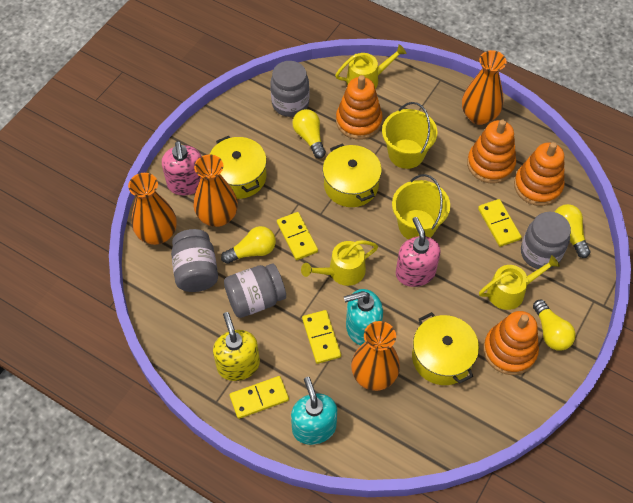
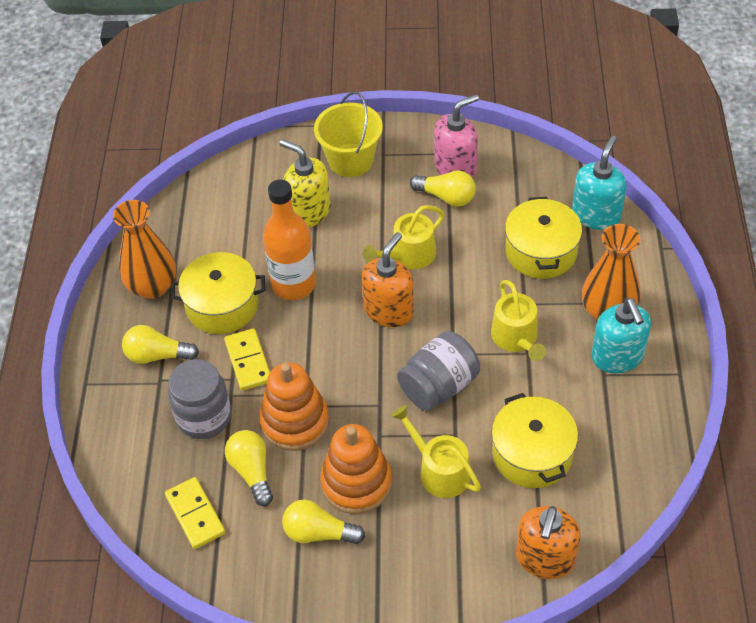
grey jar: [171,229,218,292] [224,263,286,318] [270,61,310,117] [521,212,571,269] = 4 -> [168,359,231,439] [397,331,480,411] = 2
orange bottle: none = 0 -> [263,180,316,300] = 1
orange soap dispenser: none = 0 -> [361,232,414,327] [516,506,580,579] = 2
orange stacking toy: [336,75,383,140] [467,119,516,184] [483,311,539,375] [514,142,565,206] = 4 -> [259,362,329,451] [320,424,392,514] = 2
orange vase: [128,173,177,245] [194,154,238,227] [351,321,400,391] [462,50,507,125] = 4 -> [113,200,176,299] [582,224,641,321] = 2
pink soap dispenser: [162,141,201,195] [396,217,440,287] = 2 -> [434,94,479,178] = 1
yellow bucket: [382,102,437,169] [392,174,450,240] = 2 -> [314,91,383,177] = 1
yellow domino: [230,376,289,419] [277,212,318,260] [302,310,341,364] [478,199,522,247] = 4 -> [165,477,225,549] [224,328,270,391] = 2

